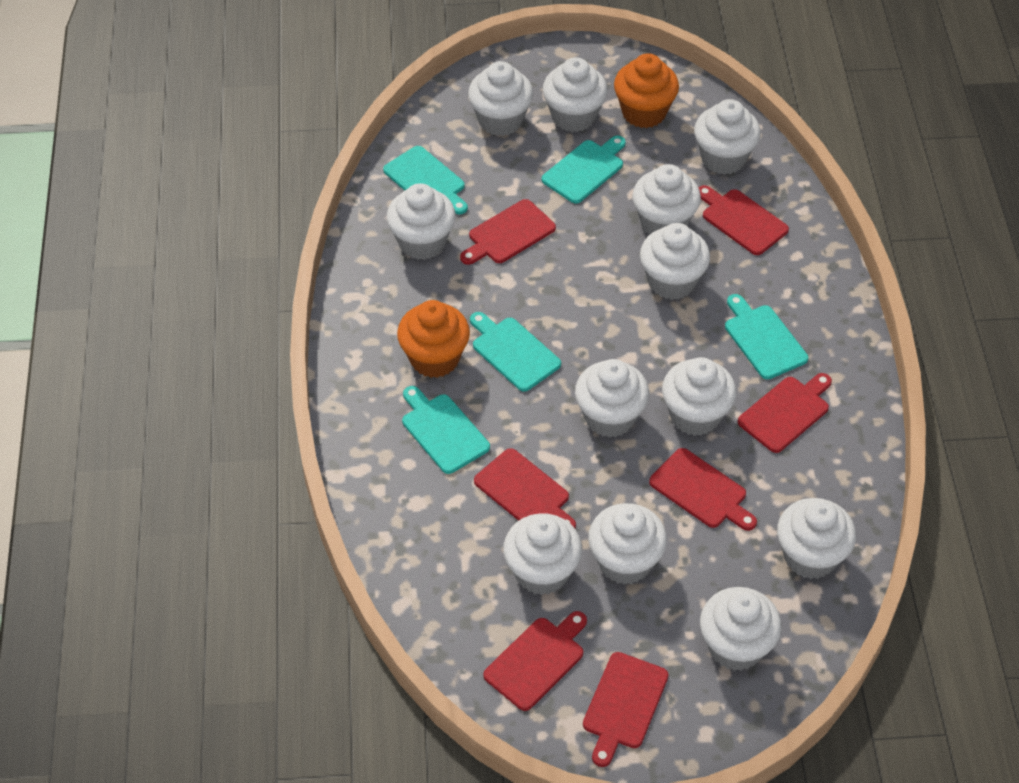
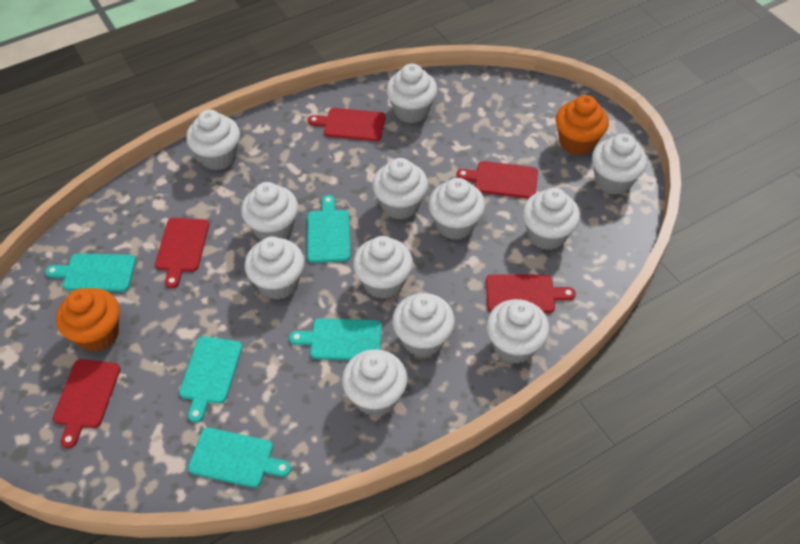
red cutting board: [460,199,556,265] [474,448,576,528] [483,611,587,711] [583,652,669,767] [649,448,757,531] [698,185,789,255] [738,373,832,453] = 7 -> [53,359,120,448] [155,218,209,288] [308,108,385,141] [457,161,538,199] [486,274,576,313] = 5

